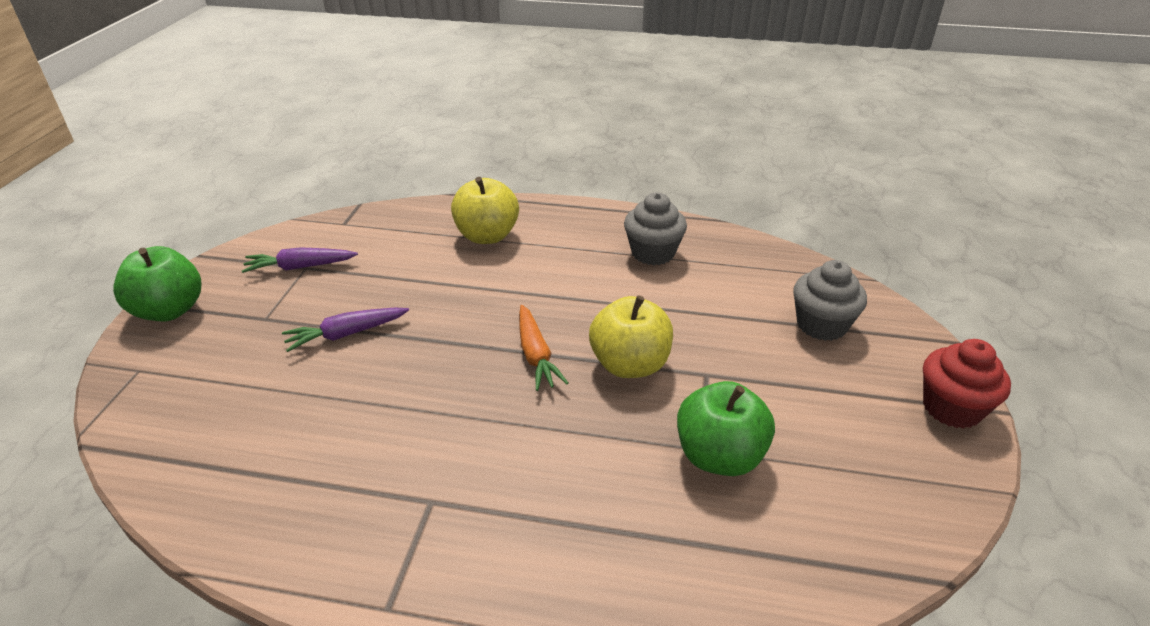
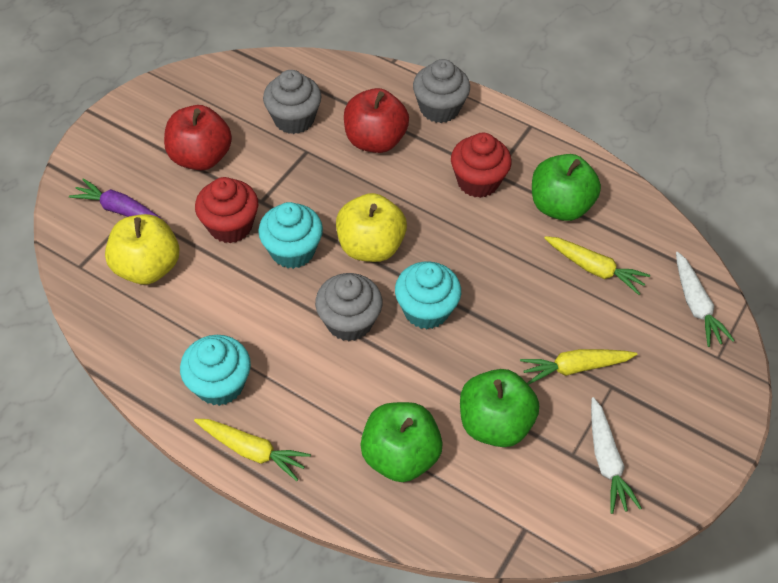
green apple: [113,246,201,322] [677,381,775,476] = 2 -> [361,402,443,482] [460,369,539,447] [532,154,601,221] = 3
grey cupcake: [624,193,687,265] [793,260,867,341] = 2 -> [263,70,322,134] [315,273,383,341] [413,59,470,123] = 3
orange carrot: [519,305,568,391] = 1 -> none = 0
purple carrot: [242,247,358,273] [282,308,409,352] = 2 -> [69,178,163,220] = 1
red apple: none = 0 -> [164,105,232,170] [344,88,409,153] = 2
red cupcake: [923,339,1011,429] = 1 -> [195,177,258,243] [451,133,511,198] = 2
turquoise cupcake: none = 0 -> [180,335,251,406] [258,202,323,269] [395,262,461,329] = 3
white carrot: none = 0 -> [591,397,642,514] [676,252,735,347] = 2
yellow carrot: none = 0 -> [194,419,311,481] [520,349,637,385] [544,236,650,295] = 3

